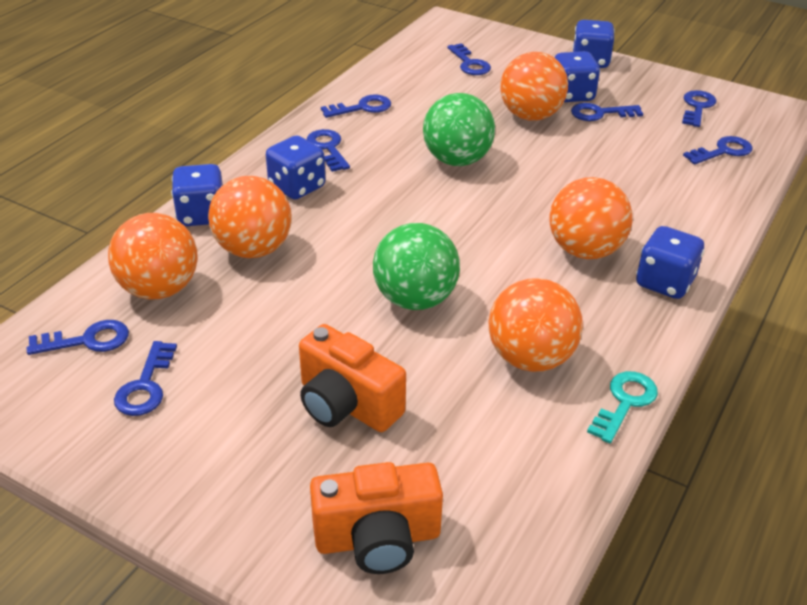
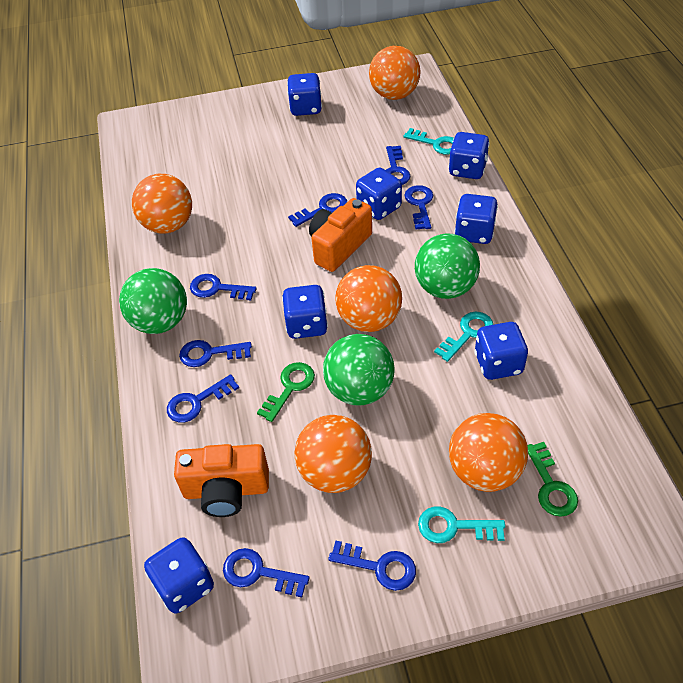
blue dice: [171,164,223,226] [266,135,326,199] [555,51,600,102] [572,20,615,68] [636,226,705,299] = 5 -> [144,537,214,614] [282,285,328,339] [287,73,322,116] [356,167,402,220] [448,132,490,179] [455,194,498,244] [474,322,528,380] = 7
green ball: [373,223,460,310] [423,93,495,166] = 2 -> [119,268,187,334] [323,334,395,406] [415,234,480,299] = 3
green key: none = 0 -> [257,362,315,422] [527,442,578,517] = 2
turquoise key: [587,371,658,443] = 1 -> [404,128,454,155] [418,507,505,543] [434,312,493,362] = 3

